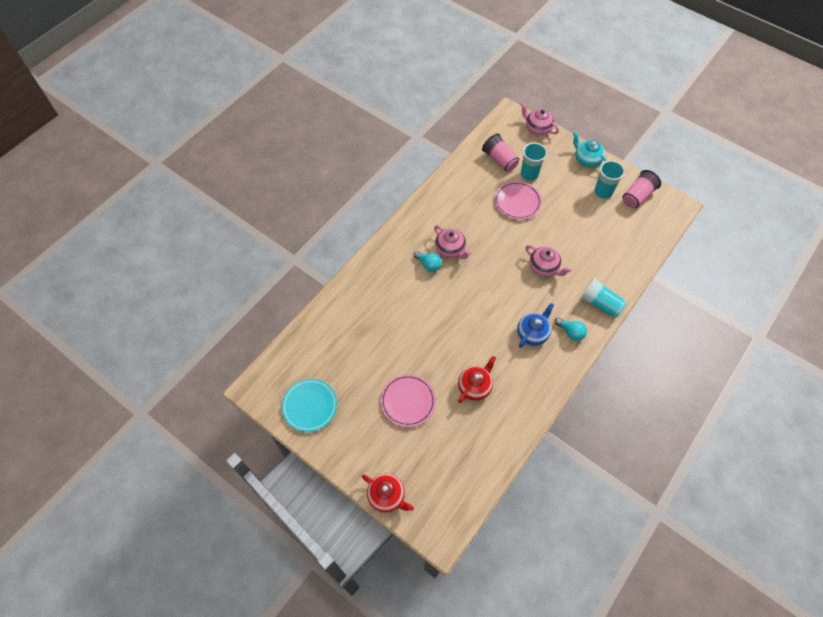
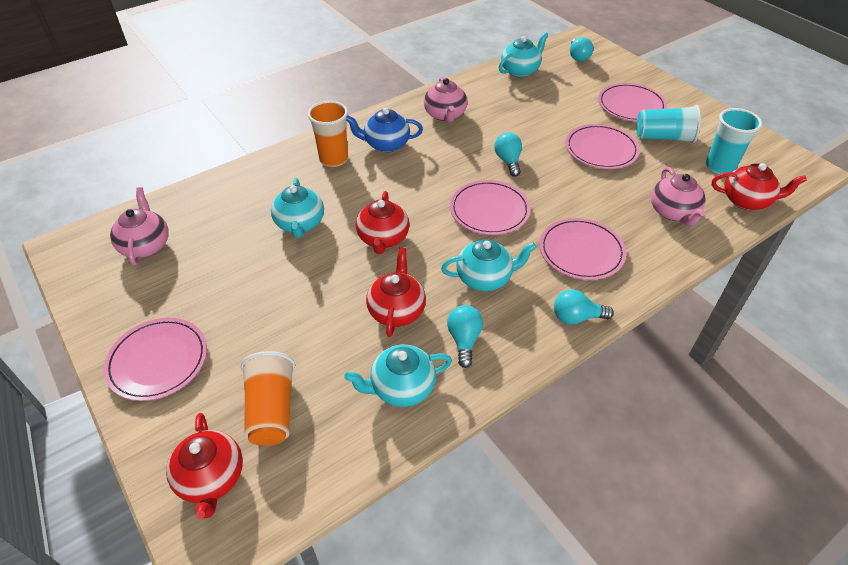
orange cup: none = 0 -> [241,351,295,446] [308,101,348,167] = 2
pink cup: [482,133,519,172] [623,170,661,208] = 2 -> none = 0
pink plate: [380,374,436,427] [495,181,542,220] = 2 -> [104,318,207,401] [450,180,531,235] [539,218,626,280] [565,124,640,169] [598,83,667,122] = 5
red teapot: [362,474,414,512] [458,356,496,403] = 2 -> [166,413,243,519] [356,191,409,254] [366,247,426,337] [712,163,807,210] = 4
turquoise cup: [521,142,547,181] [580,278,626,318] [594,160,625,199] = 3 -> [636,105,701,143] [706,108,762,174] = 2
turquoise light bulb: [413,251,441,272] [555,318,587,341] = 2 -> [447,305,483,368] [494,132,522,177] [554,289,614,324] [570,37,593,62] = 4
turquoise plate: [282,379,337,432] = 1 -> none = 0
turquoise teapot: [573,131,607,167] = 1 -> [271,178,324,238] [344,345,452,407] [441,239,536,291] [499,32,548,77] = 4

